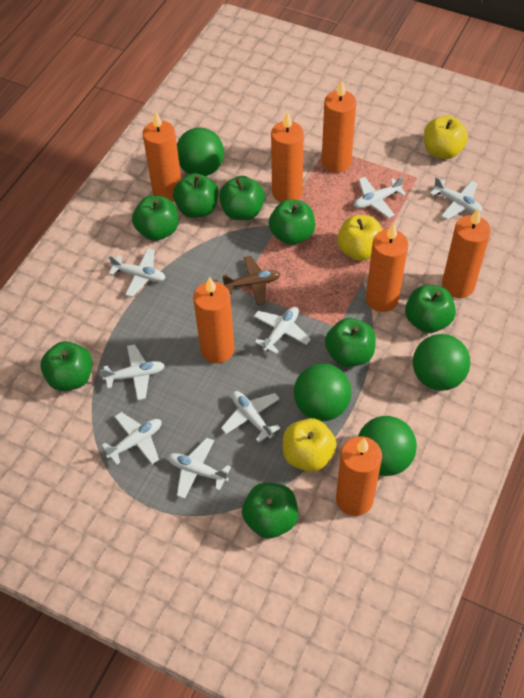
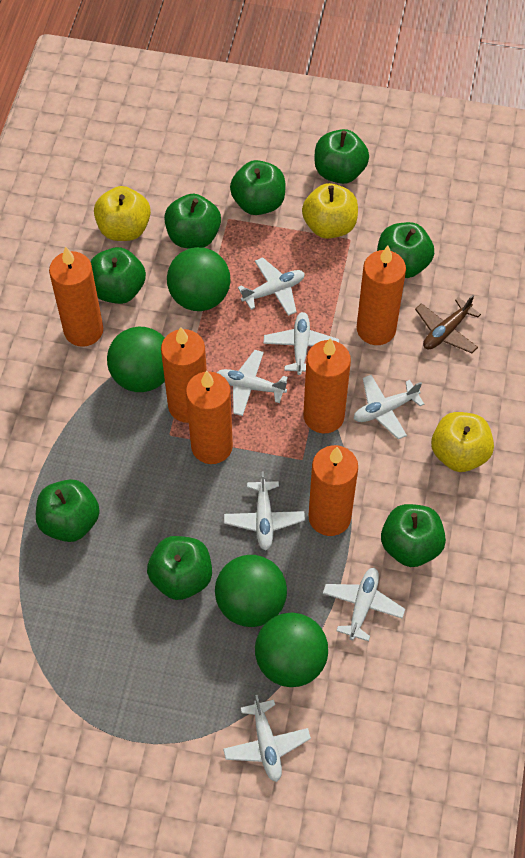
orange candle: [142,111,181,202] [193,277,234,363] [271,111,304,202] [322,80,356,173] [336,436,382,516] [366,223,409,312] [442,208,491,298] = 7 -> [49,247,103,347] [161,327,207,423] [186,371,233,464] [303,338,351,433] [309,445,358,536] [357,246,406,345] = 6
white plane: [100,344,165,400] [102,412,161,465] [109,248,165,297] [168,438,231,499] [221,391,280,443] [254,307,311,354] [354,176,406,218] [430,177,482,220] = 8 -> [217,350,288,416] [223,695,311,782] [224,472,305,550] [238,257,305,316] [264,312,339,375] [323,568,405,641] [354,375,424,439] = 7

